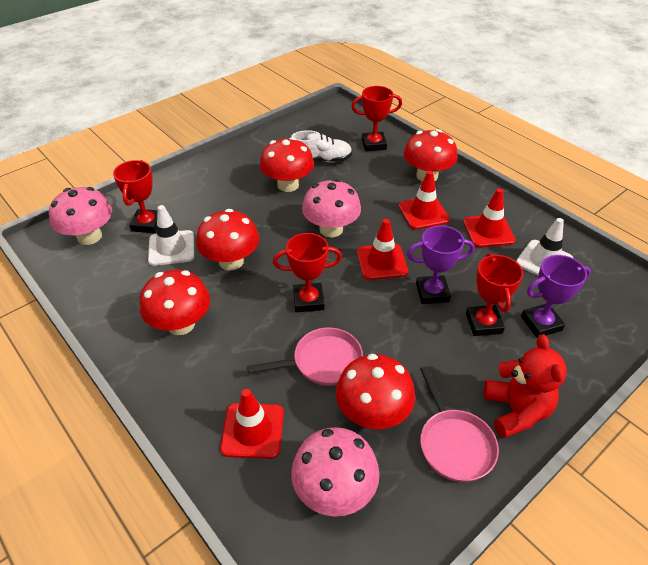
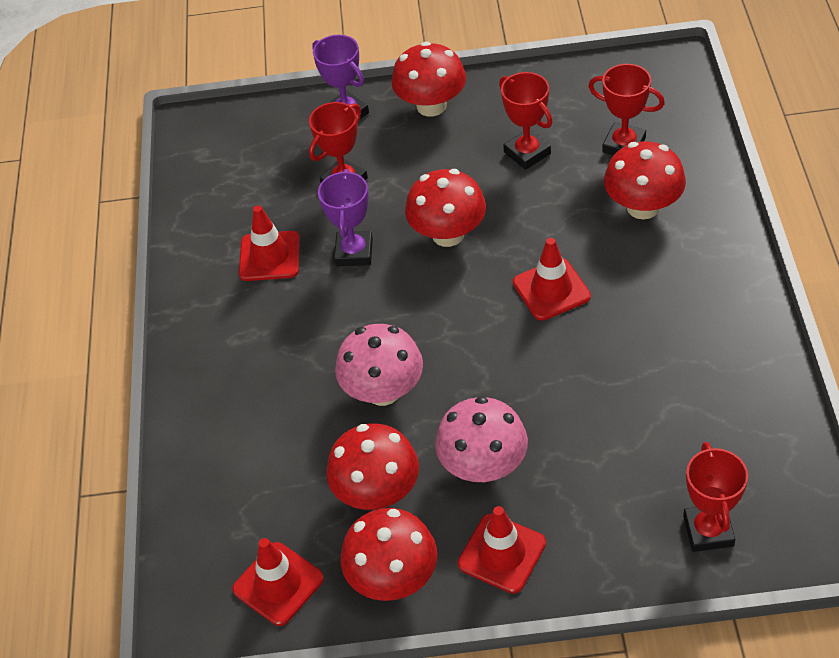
pink mushroom: [49,187,112,245] [291,427,380,517] [302,179,361,238] = 3 -> [335,324,423,406] [435,396,528,482] = 2
pink pan: [247,328,363,386] [420,366,499,482] = 2 -> none = 0
red teddy bear: [483,334,567,438] = 1 -> none = 0
white shoe: [291,130,352,162] = 1 -> none = 0
white traffic cone: [148,205,194,266] [516,218,573,276] = 2 -> none = 0

